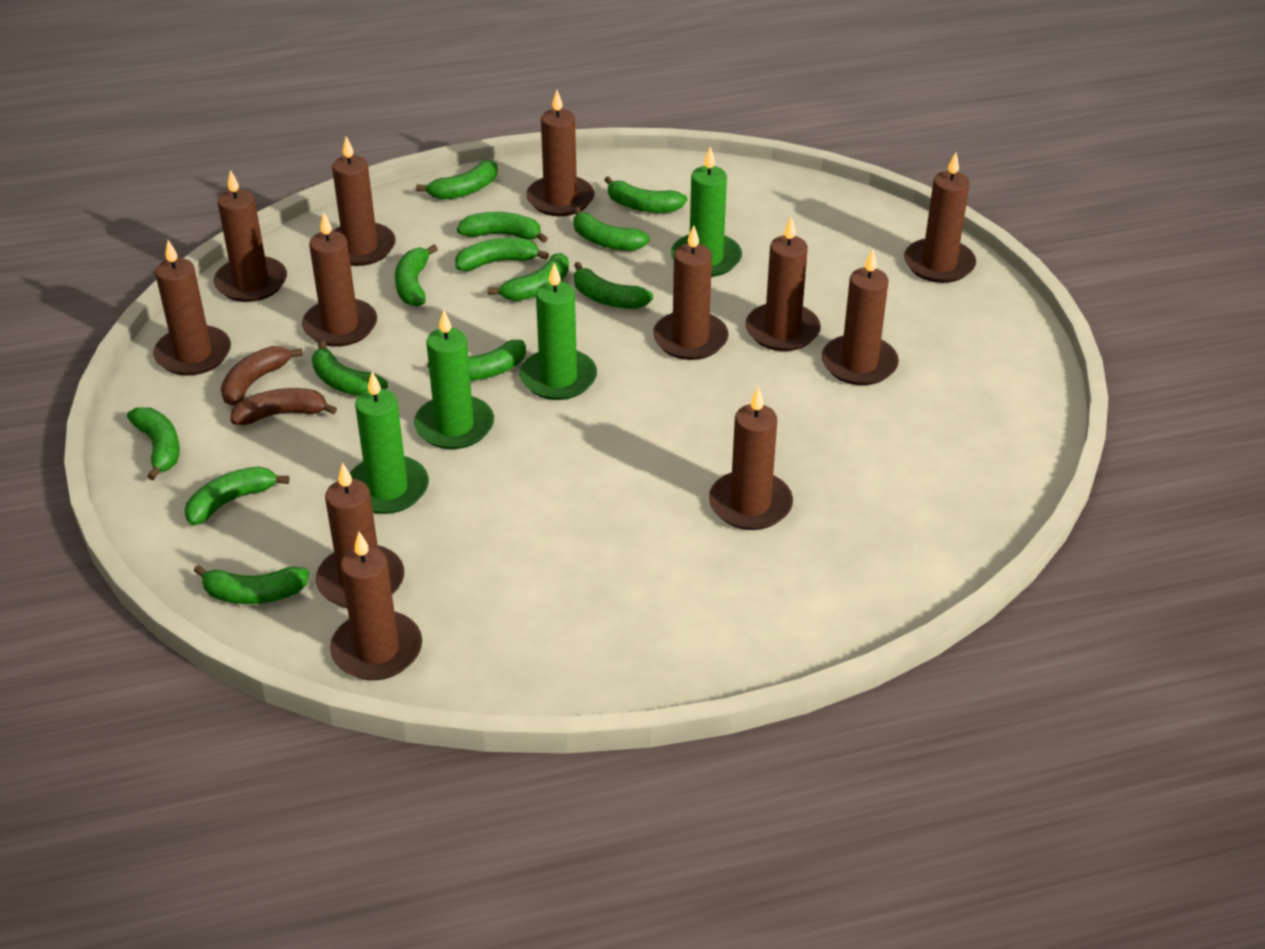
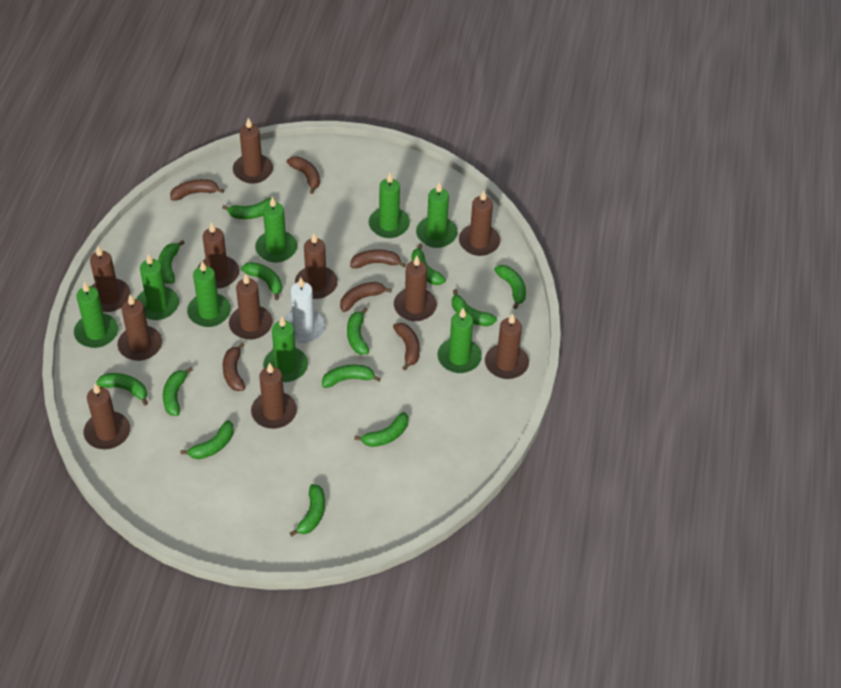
brown banana: [221,346,303,406] [230,388,337,425] = 2 -> [170,179,224,201] [223,342,245,391] [287,156,320,194] [340,282,392,312] [350,249,406,268] [393,323,420,370] = 6
brown candle: [153,240,231,376] [214,170,287,302] [302,212,377,347] [316,462,404,608] [330,532,422,680] [332,136,395,266] [526,90,594,216] [653,225,729,360] [709,387,793,530] [745,217,821,351] [821,249,899,385] [904,152,976,283] = 12 -> [84,384,130,449] [90,246,131,312] [118,295,162,361] [197,222,239,288] [229,273,273,340] [233,118,273,184] [251,363,297,429] [295,233,338,299] [394,256,437,321] [459,190,500,256] [485,313,529,379] = 11
green candle: [350,372,429,514] [414,310,494,449] [519,263,597,400] [671,147,742,277] = 4 -> [74,282,118,348] [137,254,179,320] [187,261,231,327] [255,196,297,263] [263,317,308,382] [369,173,410,238] [416,182,458,248] [437,308,482,373] = 8
white candle: none = 0 -> [284,277,326,343] = 1

